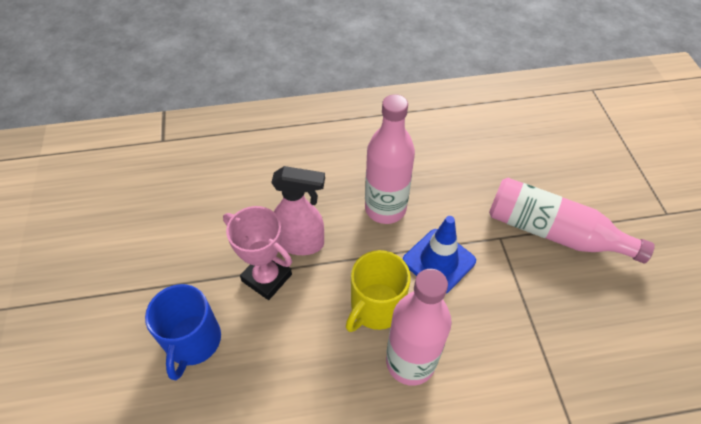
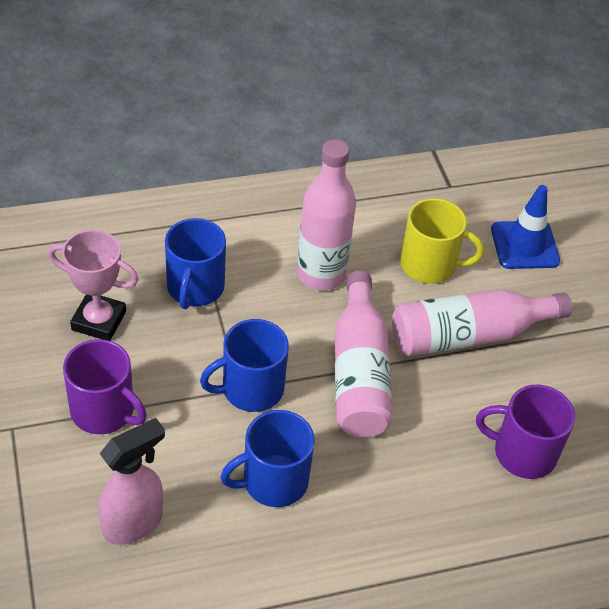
blue mug: [145,284,221,380] = 1 -> [165,218,226,309] [200,319,289,412] [220,410,315,507] = 3
purple mug: none = 0 -> [63,339,147,434] [476,385,575,479] = 2

